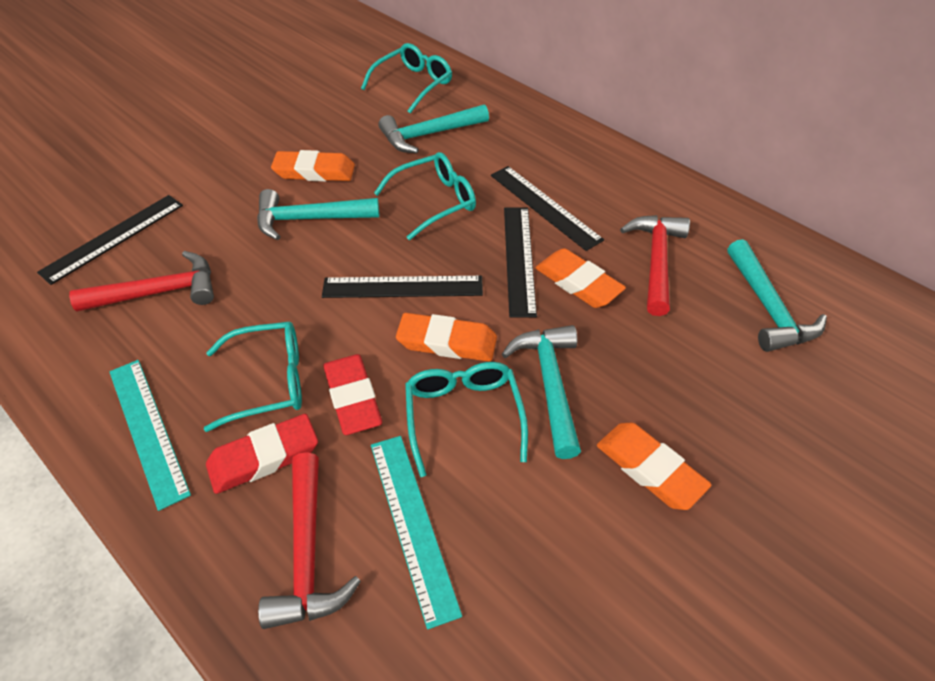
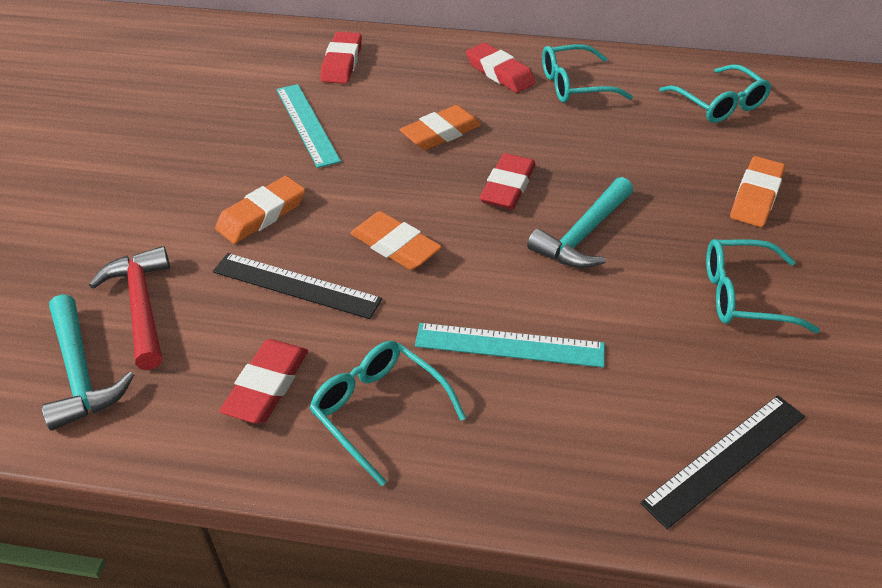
black ruler: [37,195,183,285] [322,276,483,298] [491,166,604,251] [504,207,537,318] = 4 -> [213,253,382,319] [640,395,805,529] = 2
red eraser: [206,414,318,494] [323,354,382,435] = 2 -> [220,339,308,423] [321,32,362,84] [466,43,536,93] [480,153,536,210] = 4
red hammer: [69,251,214,312] [258,452,361,629] [620,215,690,316] = 3 -> [89,246,170,370] = 1
turquoise hammer: [257,189,379,240] [378,104,489,153] [502,325,581,459] [727,239,827,352] = 4 -> [42,294,134,430] [527,177,633,268] = 2

